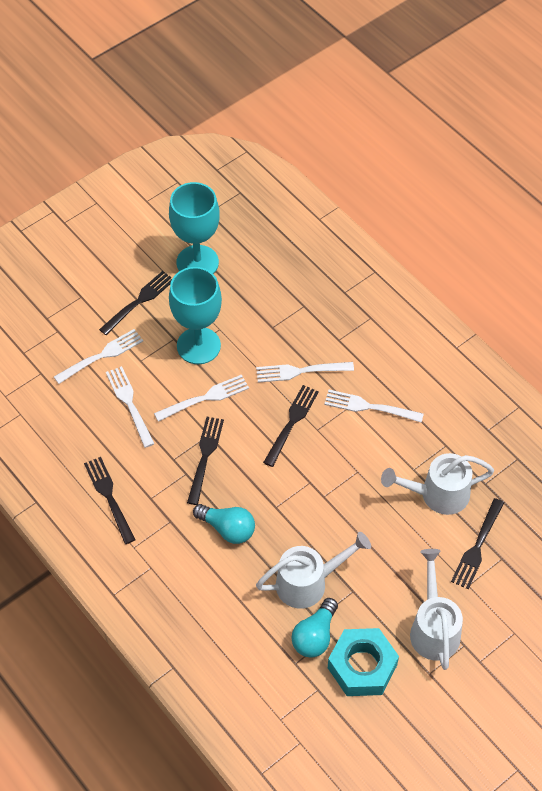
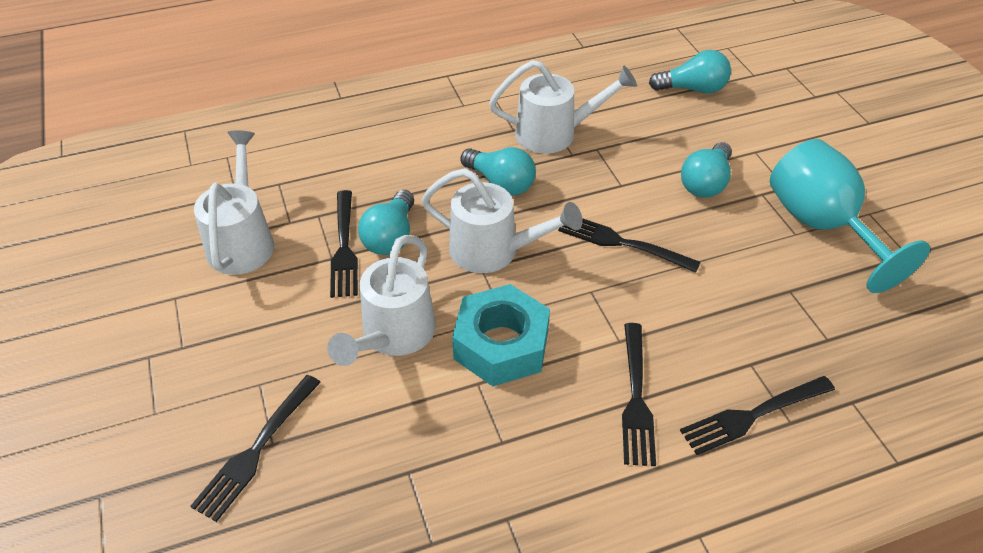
turquoise goblet: [169,182,220,274] [169,267,222,364] = 2 -> [770,139,930,293] = 1
turquoise light bulb: [193,504,255,544] [292,598,338,658] = 2 -> [358,190,414,255] [460,147,536,196] [649,50,731,94] [681,142,732,198] = 4
white fork: [54,329,143,384] [106,366,155,448] [154,375,249,422] [256,362,354,383] [324,390,424,423] = 5 -> none = 0
white watering can: [256,532,371,609] [381,453,494,515] [410,549,463,670] = 3 -> [194,130,274,275] [327,235,436,366] [421,168,583,273] [489,60,637,154] = 4

